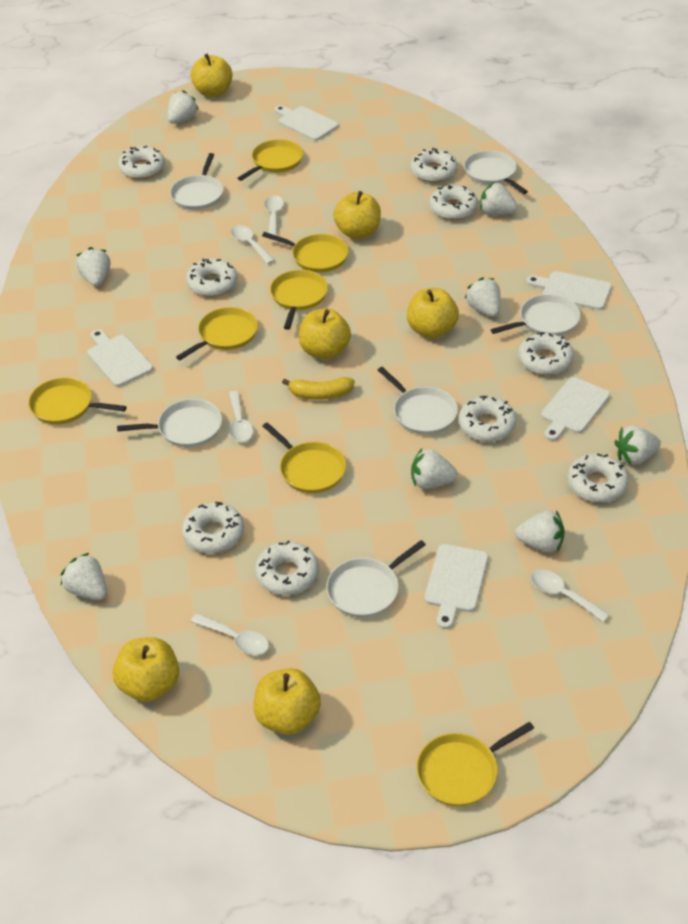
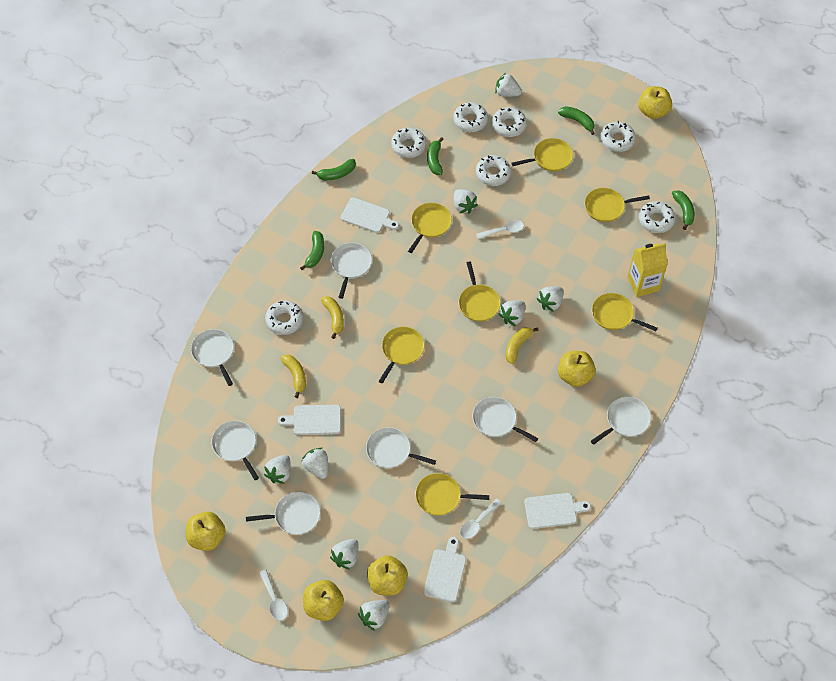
green banana: none = 0 -> [300,231,324,270] [312,159,356,180] [427,137,444,175] [558,106,595,135] [672,190,695,230] = 5
white cutting board: [87,329,153,387] [275,105,339,141] [425,544,488,629] [526,271,612,310] [541,377,610,441] = 5 -> [278,405,341,435] [341,197,399,233] [424,537,466,602] [524,493,591,529] = 4
white donut: [118,146,165,179] [182,502,244,553] [186,259,238,297] [255,541,319,595] [411,148,458,183] [429,185,478,220] [458,396,516,442] [518,332,574,375] [567,453,629,503] = 9 -> [265,301,303,335] [391,128,426,158] [453,103,488,132] [476,155,511,186] [492,107,527,137] [600,121,636,152] [639,201,675,233] = 7
white pan: [117,399,222,448] [170,153,223,210] [326,540,426,618] [378,367,458,435] [464,151,528,194] [491,294,581,336] = 6 -> [191,329,234,386] [211,420,259,480] [246,492,320,535] [331,243,372,299] [366,427,436,468] [472,397,538,442] [591,396,651,445] = 7
white spoon: [191,613,269,655] [229,391,253,442] [231,225,275,264] [264,195,284,236] [531,570,610,622] = 5 -> [259,570,288,621] [460,498,502,539] [476,220,524,239] = 3
yellow apple: [112,637,179,702] [191,54,233,97] [253,668,321,735] [299,308,351,360] [333,191,381,239] [407,288,459,338] = 6 -> [186,511,226,551] [303,580,344,621] [367,555,408,596] [558,351,596,387] [638,86,672,119] = 5
yellow banana: [282,377,355,400] = 1 -> [281,354,306,398] [321,296,344,339] [506,327,539,364] = 3
yellow carton: none = 0 -> [628,243,668,297] = 1

